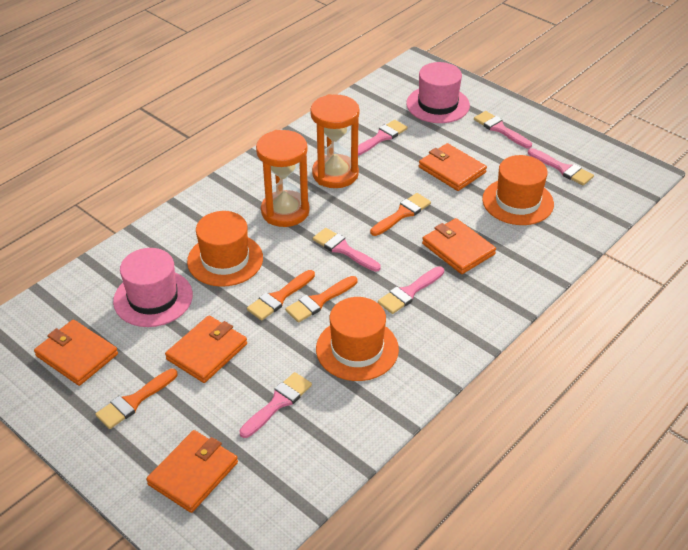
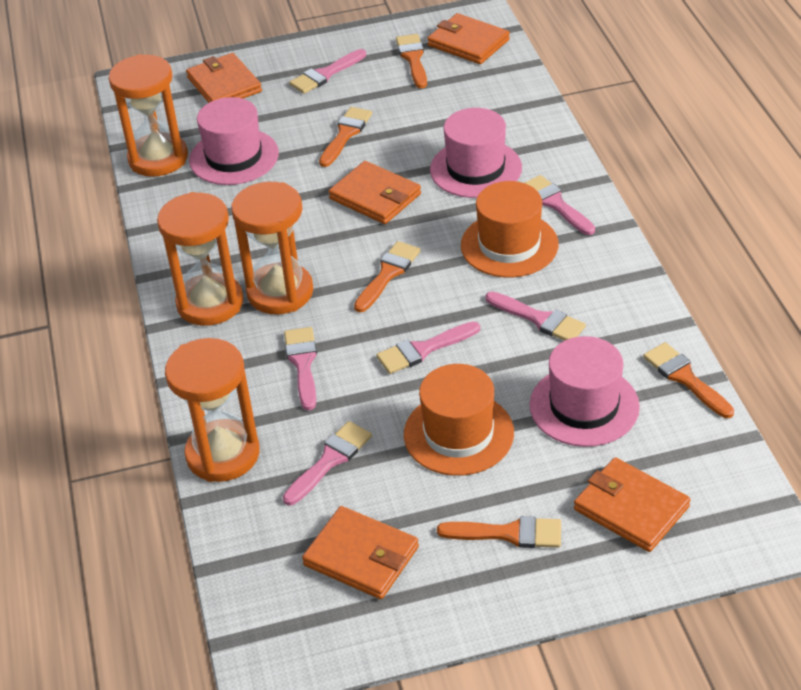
orange brush: [95,369,177,429] [247,270,315,321] [285,276,358,322] [370,193,431,236] = 4 -> [319,107,372,167] [354,241,420,312] [396,34,427,88] [437,516,561,548] [643,342,734,418] = 5
orange hat: [187,211,263,287] [316,297,399,381] [482,155,554,225] = 3 -> [404,364,514,476] [461,181,558,278] = 2
orange hourglass: [256,130,310,227] [310,94,360,188] = 2 -> [108,54,188,177] [157,192,243,326] [165,338,260,482] [231,182,313,314] = 4
pink hat: [113,248,193,327] [406,62,470,123] = 2 -> [189,97,279,185] [430,108,522,198] [529,336,640,447] = 3

